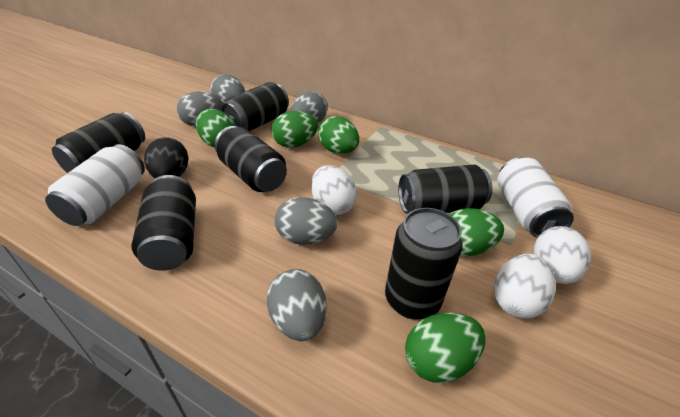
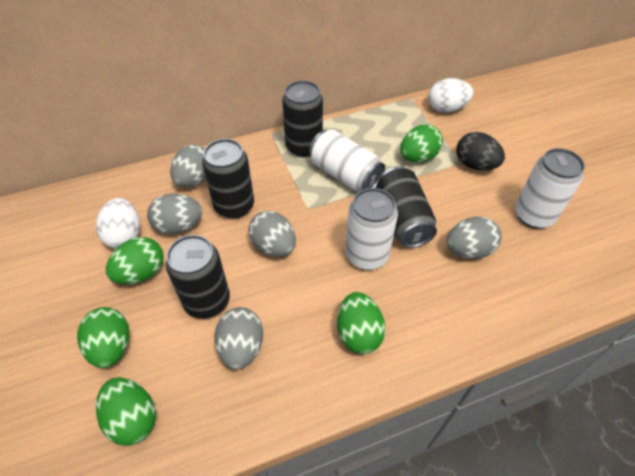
black can: [52,112,145,173] [131,175,196,271] [215,126,287,192] [220,82,289,131] [385,208,463,320] [398,165,493,214] = 6 -> [166,235,230,319] [202,139,254,219] [282,80,323,157] [376,166,437,248] = 4
white can: [45,144,145,226] [497,157,574,238] = 2 -> [309,129,385,191] [345,188,398,270] [515,148,585,229] = 3
white egg: [311,165,357,215] [494,254,556,319] [533,226,591,284] = 3 -> [96,198,140,249] [429,78,473,112] = 2

